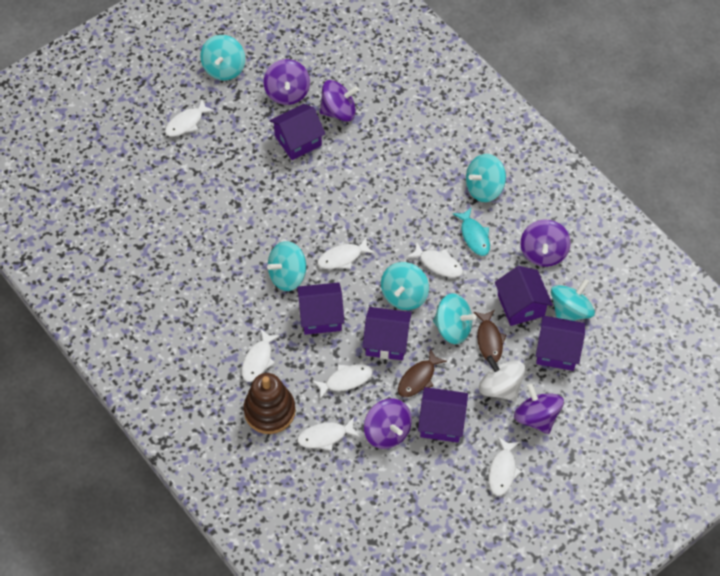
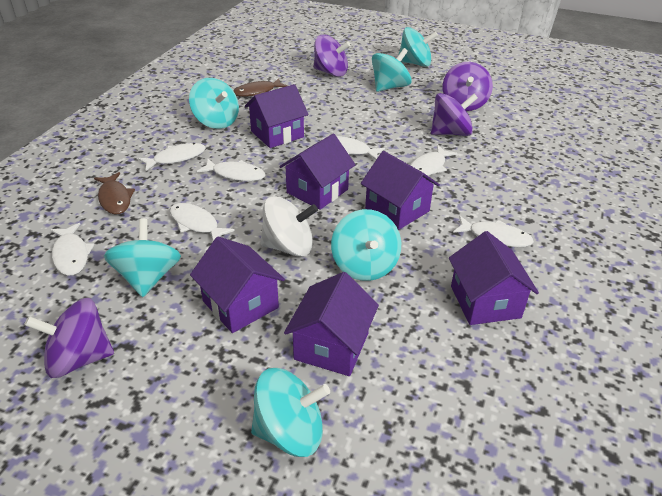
brown stacking toy: [244,373,296,434] = 1 -> none = 0
purple spinning top: [264,59,310,105] [320,80,359,122] [364,399,412,449] [514,383,564,434] [521,220,571,267] = 5 -> [24,298,114,378] [314,35,350,77] [431,93,478,136] [443,62,493,111] = 4
turquoise fish: [453,207,490,256] = 1 -> none = 0

